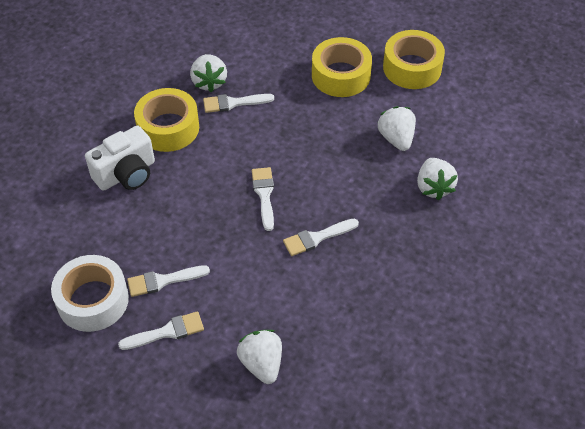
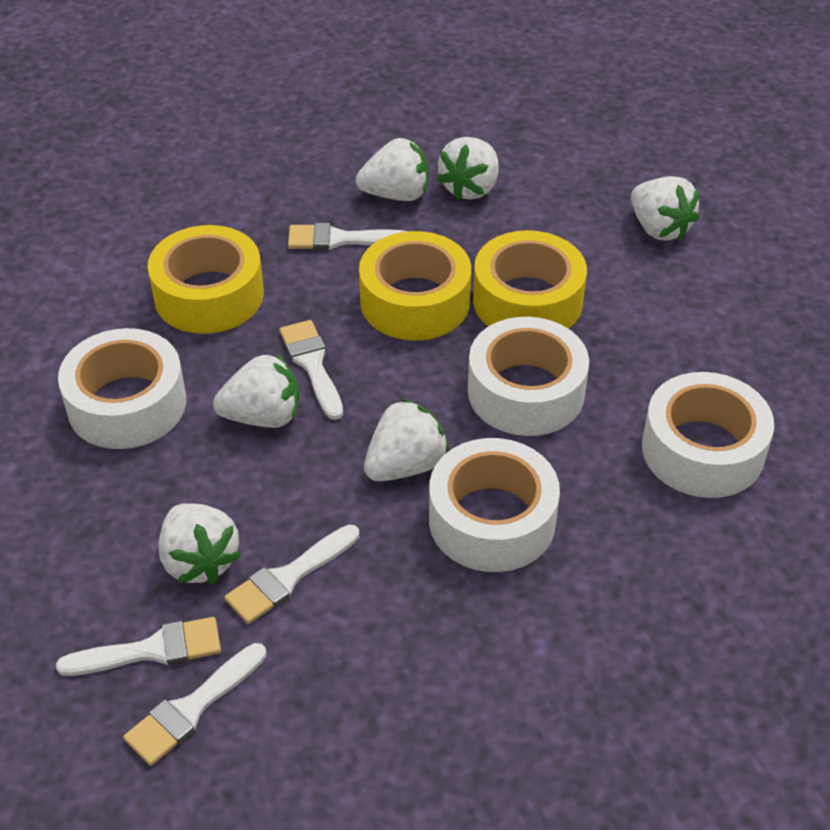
white camera: [85,126,155,191] = 1 -> none = 0
white strawberry: [190,54,227,92] [237,330,282,384] [378,106,416,151] [417,158,458,200] = 4 -> [158,503,241,584] [213,354,299,428] [356,138,429,201] [364,398,449,481] [437,137,499,201] [631,176,700,241] = 6
white tape: [51,255,129,332] = 1 -> [58,328,186,449] [429,438,560,572] [468,317,589,436] [642,372,774,498] = 4

